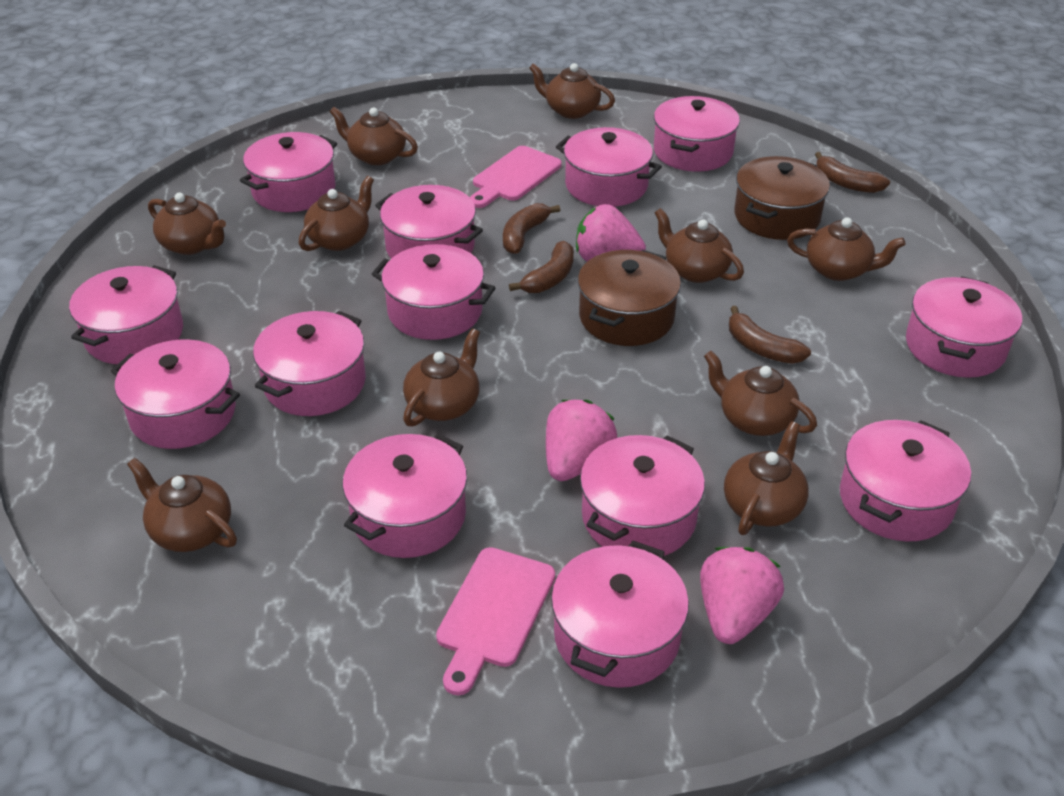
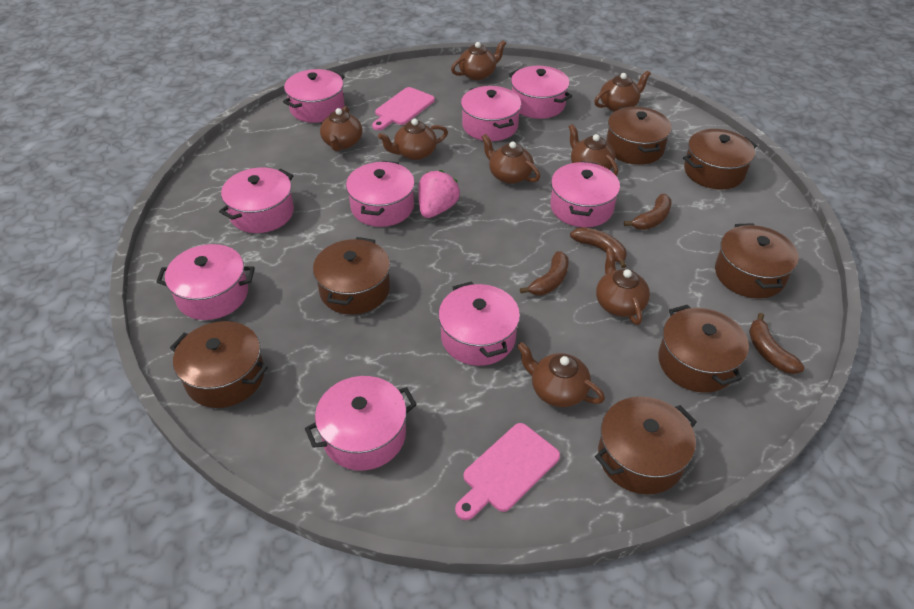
brown pot: [578,250,681,346] [734,156,830,240] = 2 -> [170,321,268,408] [313,237,390,315] [595,397,697,494] [606,106,672,165] [658,305,749,393] [683,129,757,190] [715,223,799,299] = 7
brown teapot: [127,458,237,552] [148,193,226,255] [299,176,374,251] [330,107,418,165] [403,328,480,427] [529,63,615,119] [655,208,744,283] [704,351,817,436] [724,421,809,535] [787,218,906,281] = 10 -> [320,106,362,151] [378,119,448,160] [451,40,506,80] [482,134,540,184] [517,342,605,407] [568,124,618,176] [594,71,651,112] [596,248,650,325] = 8
pink pot: [69,265,183,364] [111,339,240,449] [240,132,337,212] [253,311,366,416] [343,433,467,558] [372,244,495,340] [375,185,483,258] [551,541,689,688] [556,127,662,207] [580,435,705,556] [654,96,740,172] [840,420,971,542] [906,276,1022,378] = 13 -> [156,244,255,320] [219,167,294,233] [283,69,345,123] [305,376,417,471] [346,161,415,227] [438,281,520,366] [461,86,521,141] [509,65,572,119] [550,161,620,227] = 9
pink strawberry: [546,400,617,481] [576,204,646,261] [700,547,784,644] = 3 -> [418,170,460,218] = 1

